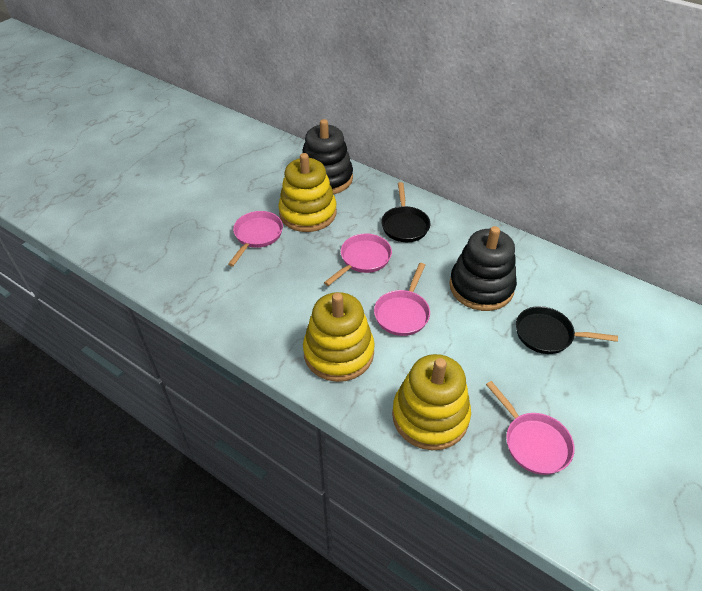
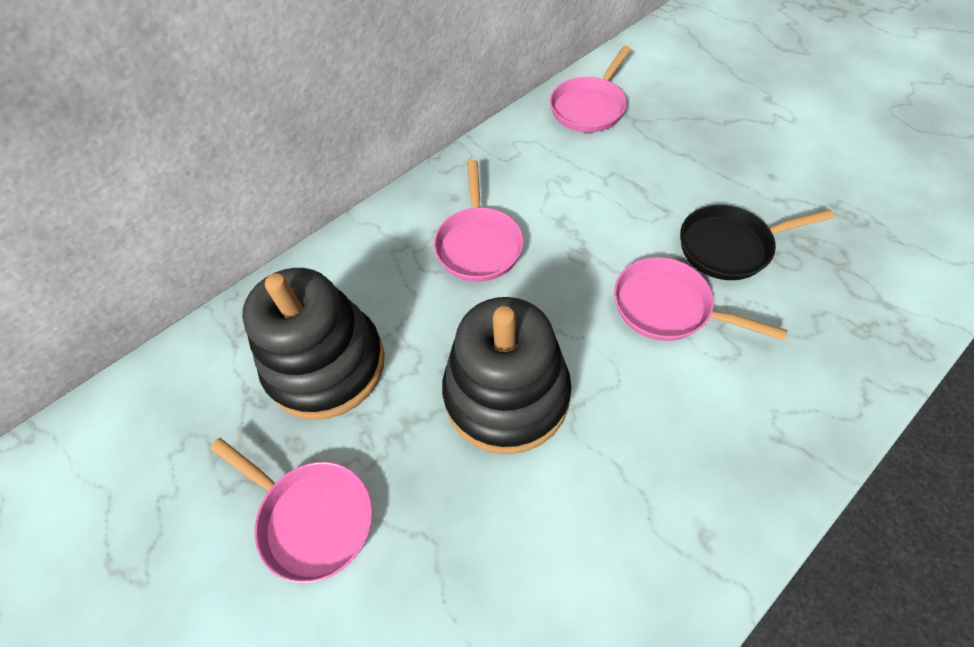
black pan: [381,182,430,242] [516,306,618,354] = 2 -> [680,205,835,280] = 1
yellow stacking toy: [278,153,337,232] [303,292,375,382] [392,354,471,450] = 3 -> none = 0

